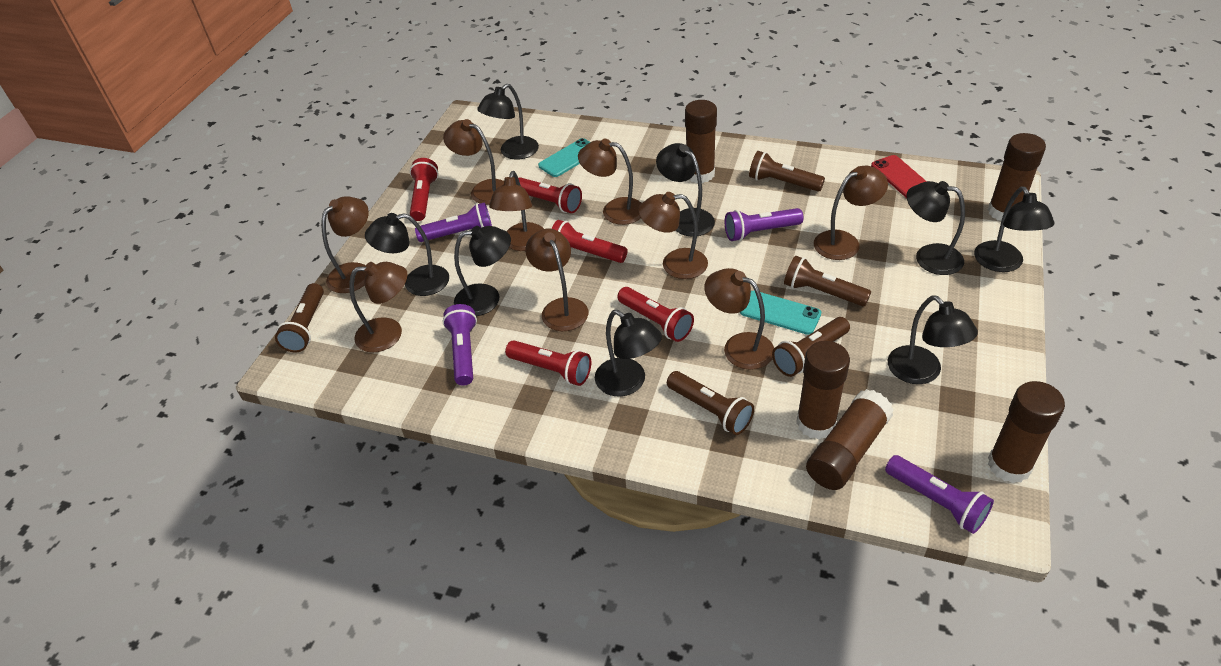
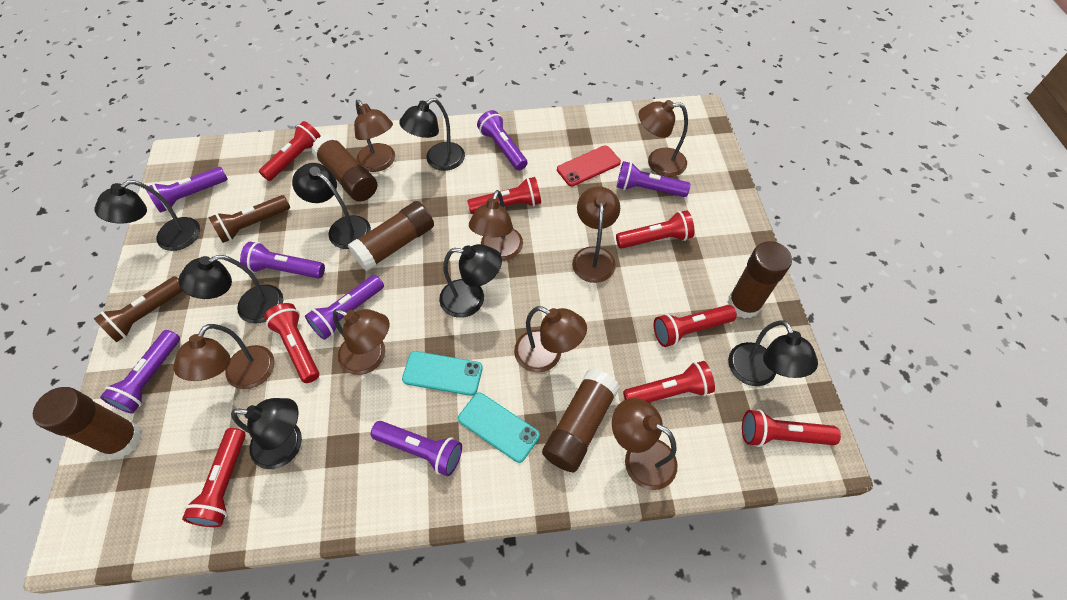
black lamp: [365,213,449,296] [454,226,511,316] [477,84,539,159] [595,310,662,397] [656,143,715,237] [888,295,978,384] [906,181,965,275] [974,186,1054,272] = 8 -> [94,180,200,251] [178,255,284,324] [231,398,302,469] [292,163,371,249] [399,98,465,171] [439,244,502,318] [728,321,818,386] = 7
brown flashlight: [275,283,324,353] [667,371,754,435] [749,151,825,192] [772,317,850,377] [784,255,871,306] = 5 -> [94,276,183,342] [208,195,290,243] = 2
brown lamp: [321,196,369,293] [349,262,407,352] [443,119,504,205] [489,171,544,251] [525,229,588,331] [578,139,641,225] [638,192,708,279] [705,268,774,370] [814,166,888,260] = 9 -> [173,324,274,389] [333,309,390,375] [354,100,395,172] [469,190,523,261] [514,306,587,373] [572,186,620,283] [612,398,678,490] [638,100,688,177] = 8
purple flashlight: [415,202,492,242] [442,304,477,386] [725,208,804,241] [885,455,994,534] = 4 -> [100,330,180,413] [146,167,228,213] [240,242,325,278] [305,275,384,340] [371,421,462,476] [477,110,527,171] [617,161,691,197] = 7
red flashlight: [410,158,439,221] [505,340,591,386] [518,177,582,213] [552,220,628,263] [617,287,694,342] = 5 -> [182,428,246,527] [259,121,321,181] [264,303,319,383] [467,177,541,214] [616,210,695,249] [623,361,715,403] [654,305,737,347] [742,409,841,447] = 8

